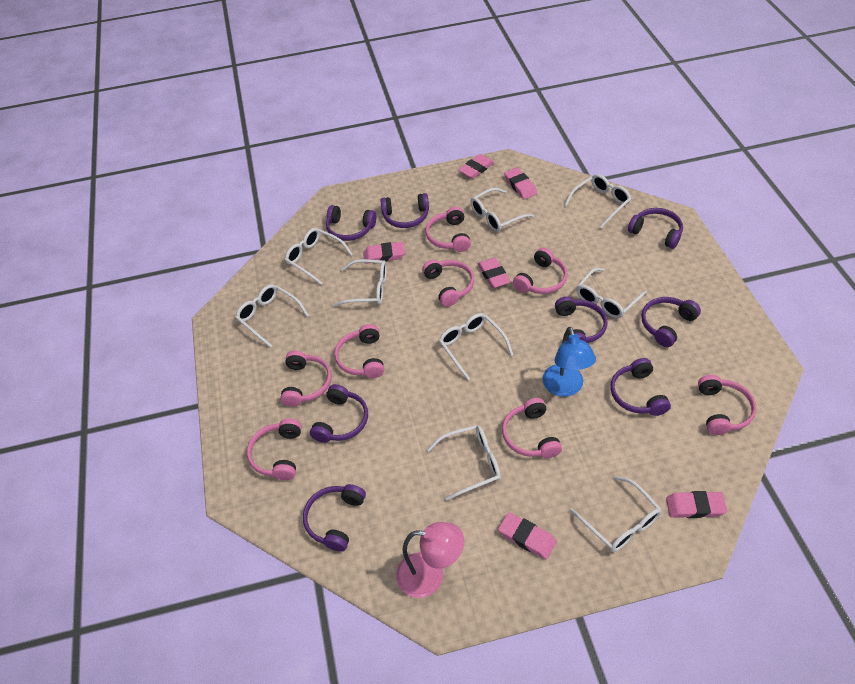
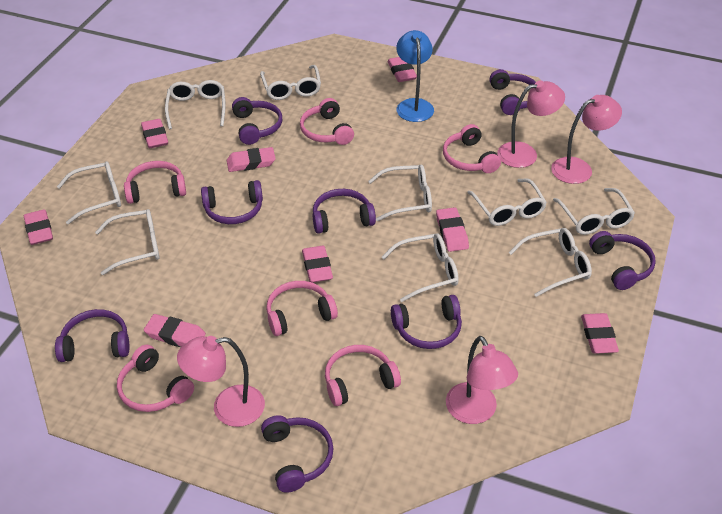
pink eraser: [363,242,405,264] [458,154,494,179] [478,258,511,288] [498,512,557,559] [504,167,537,199] [666,491,727,518] = 6 -> [24,209,53,245] [141,119,168,148] [144,314,206,347] [227,147,276,172] [302,246,333,283] [387,57,417,82] [436,207,469,252] [581,313,619,353] = 8
pink headphones: [247,419,301,480] [280,351,332,407] [334,324,384,378] [422,260,474,307] [425,207,471,252] [502,398,562,458] [513,248,568,294] [698,375,757,435] = 8 -> [117,345,194,412] [124,161,186,204] [266,281,338,336] [300,98,354,145] [325,345,401,406] [443,124,501,173] = 6
pink lamp: [396,522,464,598] = 1 -> [177,336,265,427] [446,336,518,424] [497,80,565,168] [551,95,622,184] = 4

